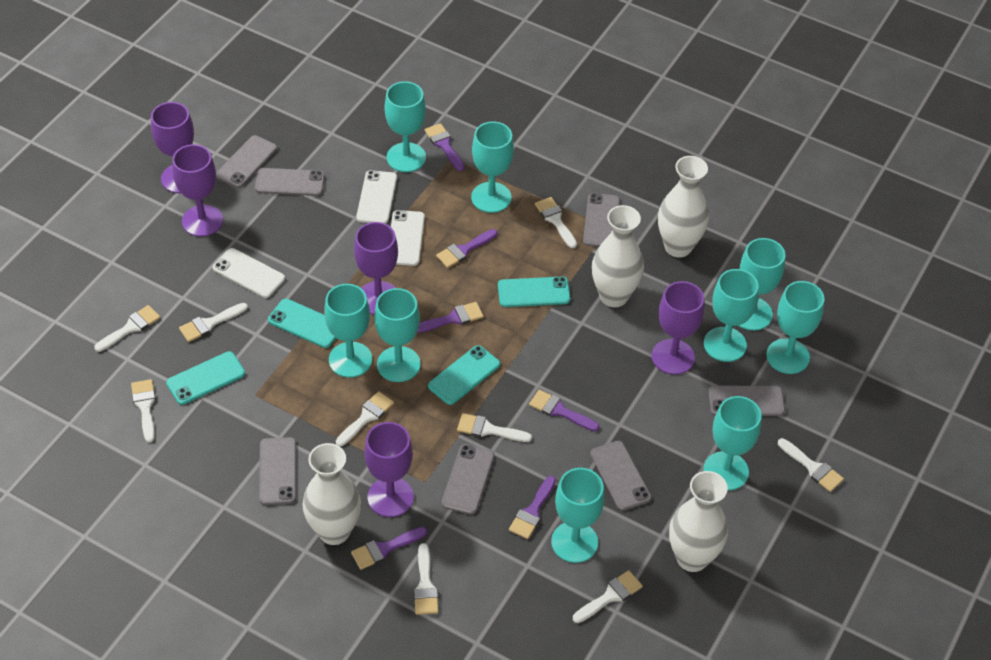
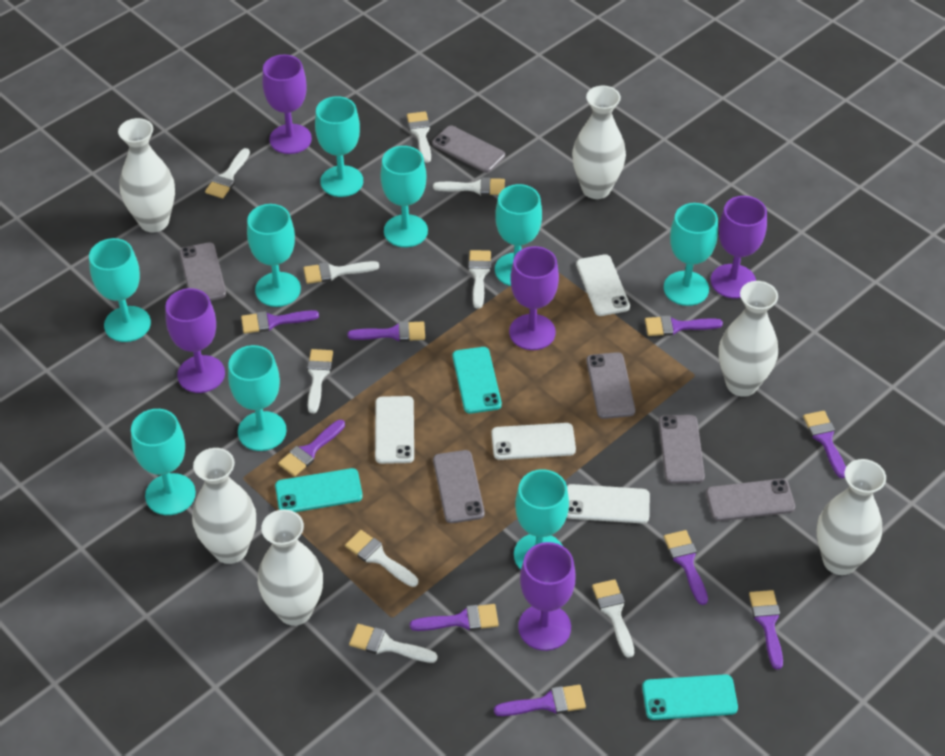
grey phone: [216,135,277,188] [255,168,325,196] [259,437,296,505] [441,444,495,515] [583,193,620,247] [590,441,651,511] [708,386,785,416] = 7 -> [179,243,226,301] [432,126,505,173] [433,450,485,523] [586,352,635,419] [659,415,705,484] [706,479,795,521] = 6
purple brush: [351,527,427,570] [417,302,484,333] [425,123,464,171] [436,229,498,268] [509,476,556,539] [529,390,599,431] = 6 -> [241,310,319,334] [278,420,345,477] [348,321,425,342] [410,604,499,631] [494,685,586,716] [645,315,723,336] [664,530,708,605] [749,590,783,670] [803,411,846,478] = 9
turquoise phone: [166,351,245,405] [268,298,336,348] [428,345,500,405] [498,277,570,307] = 4 -> [275,468,363,512] [452,347,502,414] [642,674,738,720] = 3
white phone: [213,248,285,298] [356,170,397,224] [391,210,425,266] = 3 -> [375,396,414,464] [491,423,576,460] [567,484,650,523] [576,254,630,316] = 4
white vase: [302,443,361,545] [592,205,644,307] [658,156,709,257] [669,471,728,572] = 4 -> [118,118,175,232] [192,448,256,564] [258,510,323,626] [572,86,626,199] [719,281,778,397] [817,459,886,575] = 6

